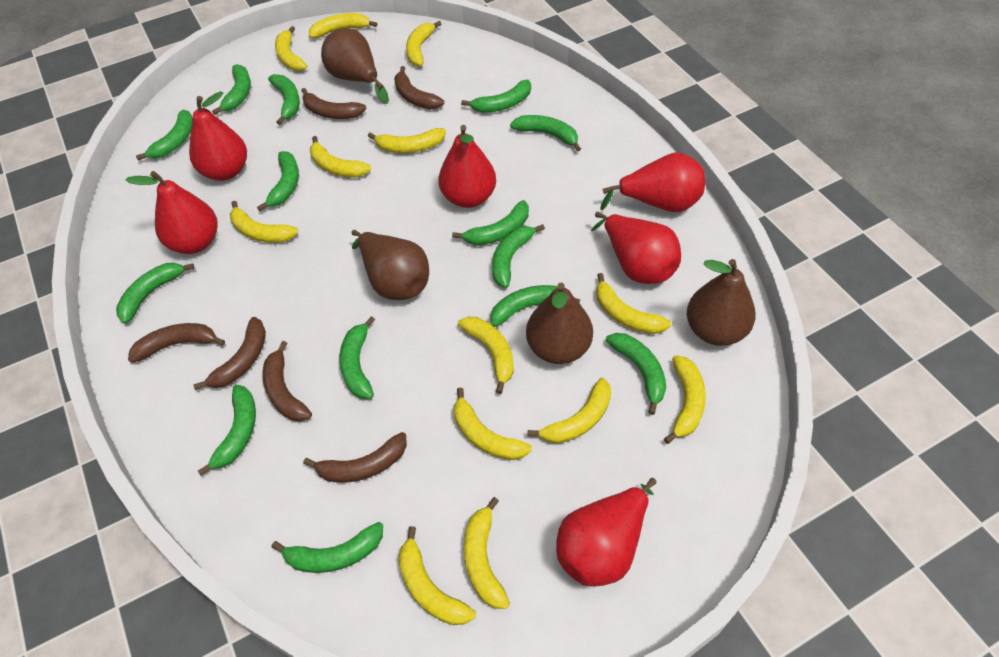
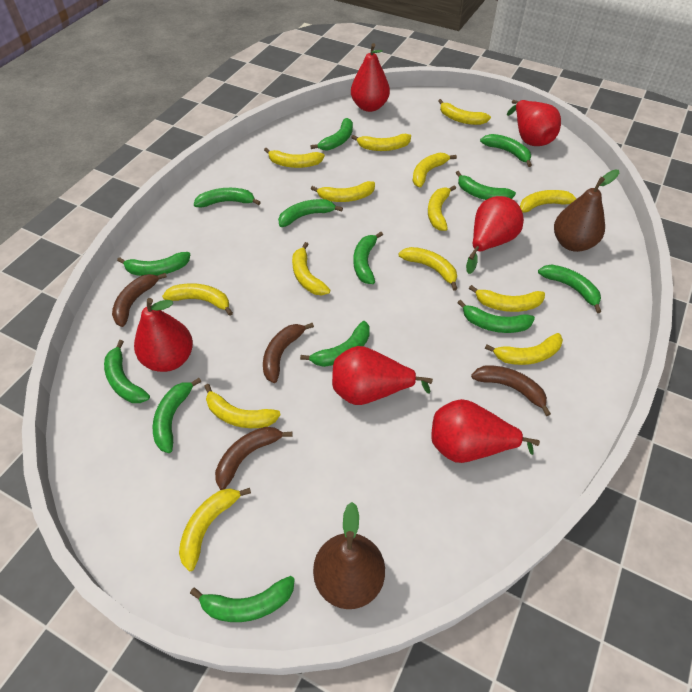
brown banana: [128,323,225,363] [193,317,266,390] [262,341,312,422] [301,88,367,119] [303,432,407,483] [394,66,444,109] = 6 -> [112,273,167,327] [215,427,293,490] [263,323,314,383] [471,366,551,416] = 4
brown pear: [321,28,389,104] [352,230,429,300] [526,282,593,364] [687,259,756,346] = 4 -> [313,502,385,609] [554,170,619,252] = 2
green banana: [116,263,194,324] [136,110,193,160] [198,385,256,476] [212,64,251,115] [257,151,299,211] [268,74,300,125] [271,522,383,573] [339,316,375,399] [452,200,529,245] [461,80,531,113] [490,285,580,327] [492,224,545,288] [510,115,581,152] [606,333,666,415] = 14 -> [104,340,150,403] [117,252,190,276] [153,378,202,453] [190,576,295,622] [194,188,261,207] [278,199,343,227] [300,321,370,367] [311,118,353,151] [354,232,383,284] [456,171,516,200] [457,300,535,333] [480,134,532,167] [538,265,601,313] = 13
yellow banana: [230,201,298,243] [275,26,307,71] [309,13,377,38] [310,136,371,177] [368,128,446,153] [398,526,476,625] [406,21,441,66] [454,388,532,460] [458,317,514,394] [464,497,510,609] [527,378,611,444] [596,273,671,334] [664,355,706,444] = 13 -> [162,283,233,316] [179,488,251,571] [204,384,281,428] [264,148,325,168] [292,242,330,295] [311,181,375,202] [351,134,411,151] [398,247,457,291] [412,153,457,187] [428,185,456,231] [438,99,491,125] [469,285,545,312] [485,333,563,365] [520,190,576,213] = 14

